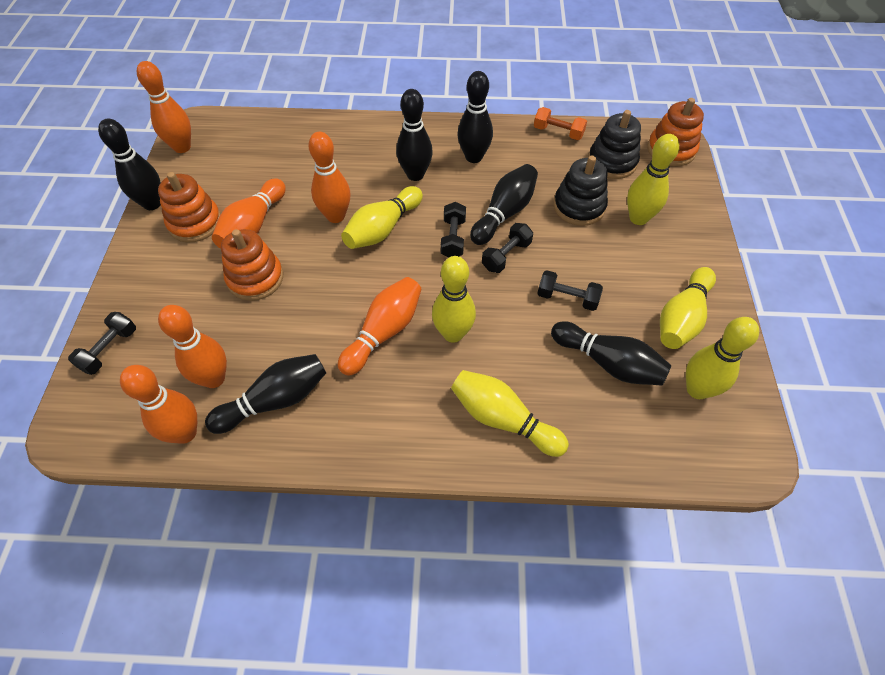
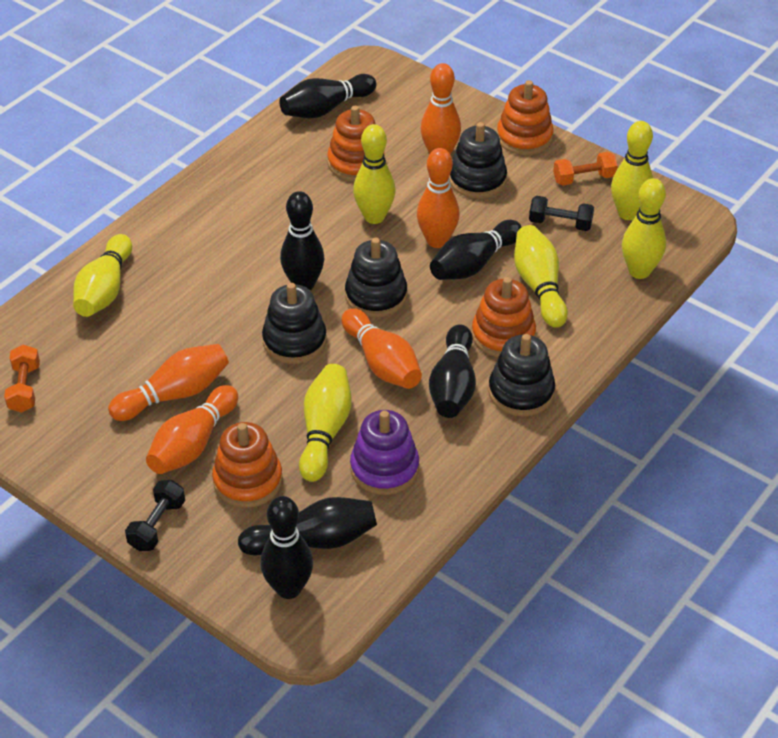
black dumbbell: [68,312,136,375] [441,202,466,257] [482,223,533,273] [537,270,603,311] = 4 -> [125,480,185,551] [529,196,594,231] = 2
black stacking toy: [554,156,608,226] [588,110,641,179] = 2 -> [262,283,327,364] [345,238,407,317] [449,122,507,198] [488,334,555,416] = 4
orange bowling pin: [120,365,197,444] [137,61,191,153] [158,305,227,388] [212,178,286,249] [308,132,350,223] [338,277,421,376] = 6 -> [108,344,229,421] [146,385,238,474] [342,308,422,389] [417,148,460,248] [421,63,461,155] = 5
orange dumbbell: [534,107,587,140] = 1 -> [4,345,40,413] [553,152,618,186] = 2
orange stacking toy: [158,172,221,243] [221,229,283,301] [647,98,704,166] = 3 -> [212,422,283,508] [327,106,385,181] [472,277,536,357] [497,80,554,155] = 4
purple stacking toy: none = 0 -> [350,410,419,495] = 1

